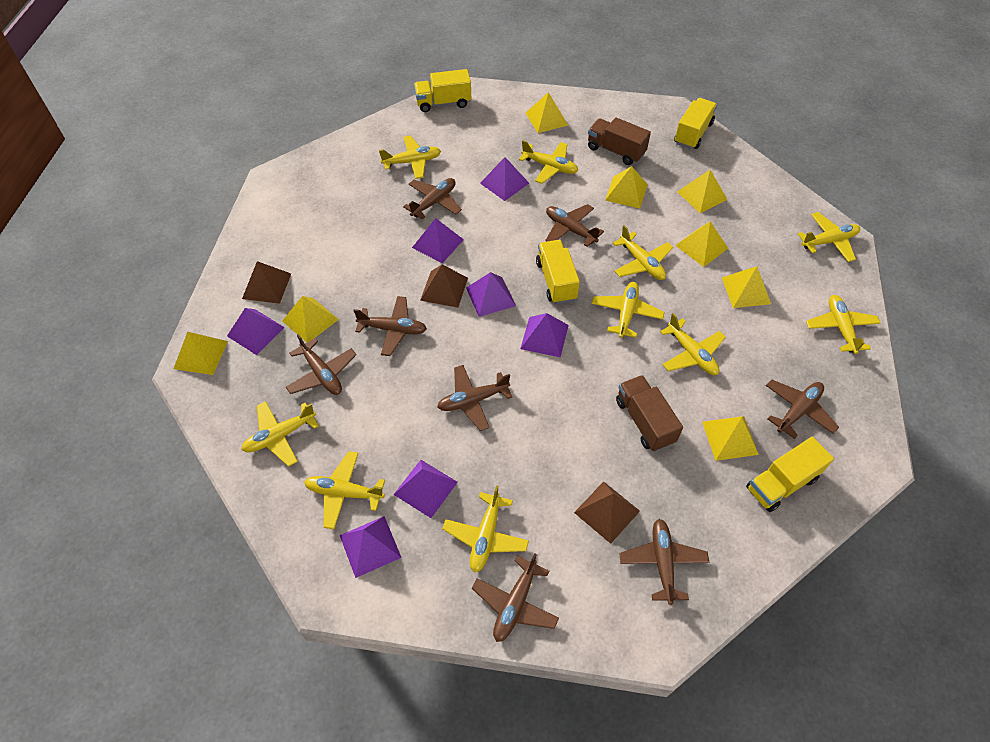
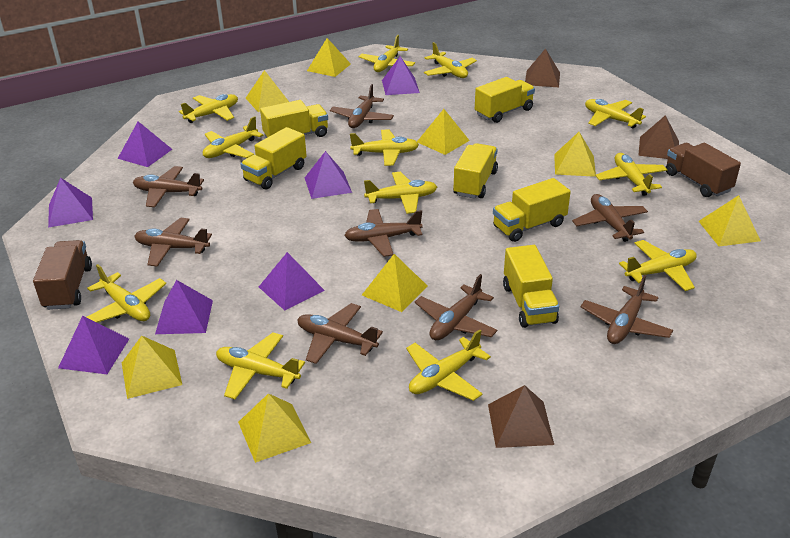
yellow plane: [241,401,319,467] [304,451,385,530] [379,136,441,179] [442,485,529,573] [519,140,578,184] [592,282,665,338] [613,225,673,280] [660,313,726,375] [798,212,860,262] [806,295,880,354] = 10 -> [87,264,166,322] [179,94,238,123] [203,116,263,158] [216,333,305,399] [350,129,419,166] [359,35,415,72] [364,172,437,214] [406,329,491,401] [424,42,477,78] [585,99,646,128] [595,153,667,196] [619,240,697,291] = 12
yellow truck: [414,69,471,112] [536,240,580,304] [674,98,717,149] [746,437,834,512] = 4 -> [241,127,307,189] [260,100,328,138] [453,143,498,199] [475,77,535,123] [493,178,571,242] [503,245,559,328] = 6

